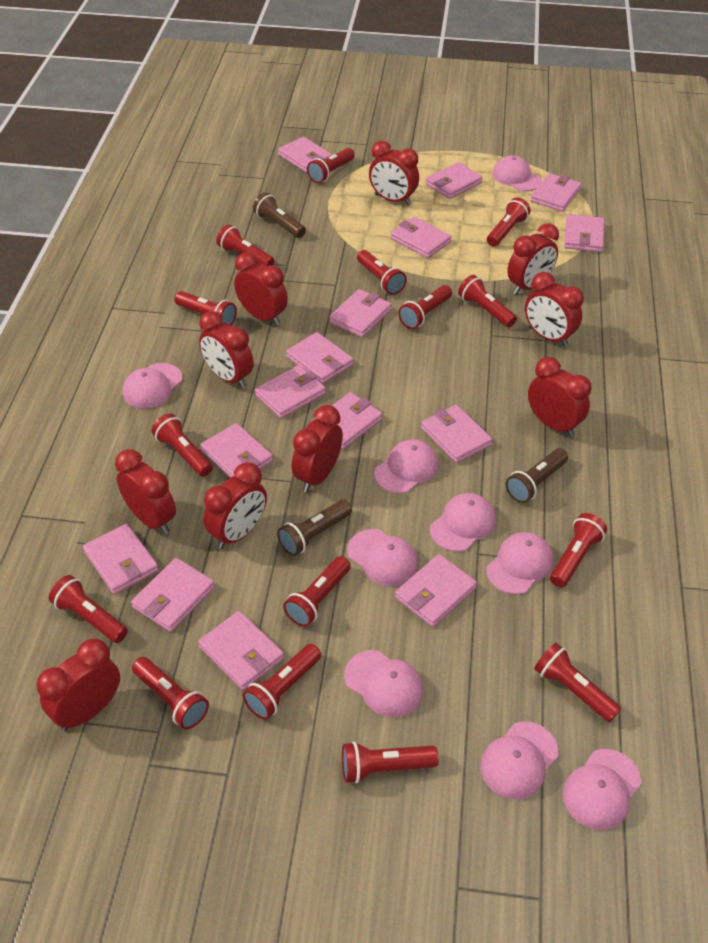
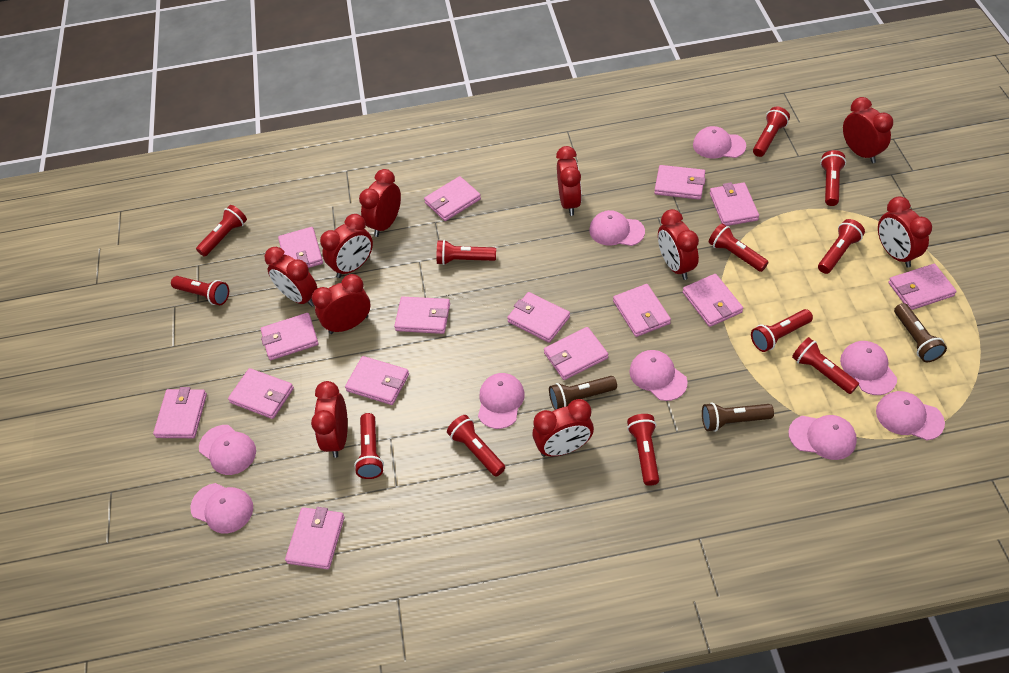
red flashlight: [49,575,128,643] [132,657,209,729] [152,414,213,477] [174,291,237,325] [216,225,274,266] [243,644,321,720] [283,556,351,627] [307,148,355,183] [342,741,439,783] [357,250,407,295] [398,285,452,329] [458,275,517,327] [487,198,531,246] [534,643,621,722] [550,513,607,587] = 15 -> [171,276,229,305] [196,205,247,257] [354,413,384,479] [437,240,496,265] [447,415,505,477] [627,414,659,486] [709,223,769,272] [751,309,813,352] [753,107,790,157] [792,337,859,394] [818,219,865,274] [820,150,846,206] = 12

